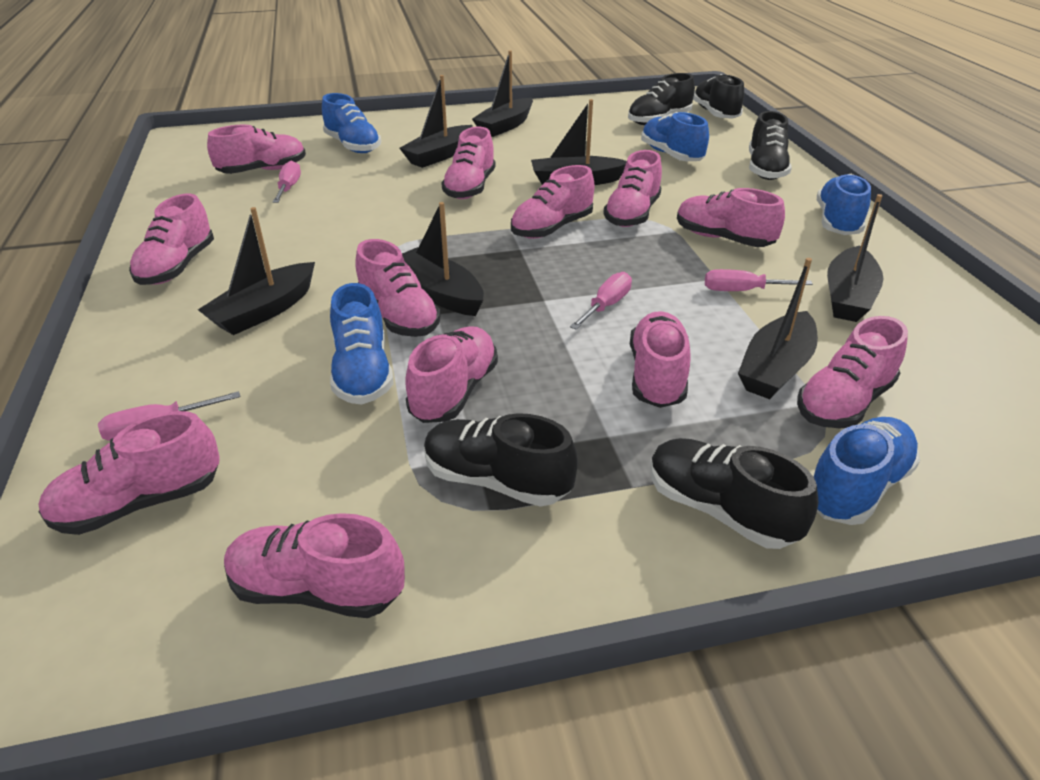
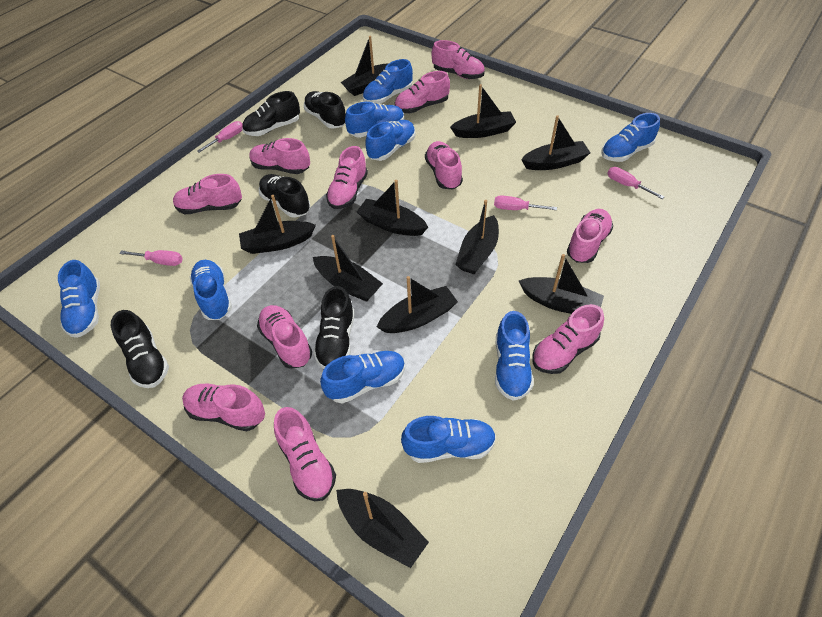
black boat: [198,207,315,335] [399,75,472,168] [402,202,484,316] [472,51,533,137] [531,99,627,185] [738,258,818,399] [827,194,884,322] = 7 -> [239,195,316,254] [313,235,383,302] [336,489,429,568] [341,36,389,96] [357,180,428,236] [377,276,458,333] [450,84,516,138] [455,200,499,274] [519,254,604,314] [521,115,590,170] = 10
blue shoe: [322,93,381,153] [330,283,394,405] [641,112,709,161] [813,417,920,525] [817,174,871,235] = 5 -> [58,260,100,338] [190,260,232,320] [320,351,405,404] [345,102,404,138] [363,59,413,104] [365,120,415,161] [401,416,496,463] [495,311,534,401] [601,113,660,162] = 9
pink shoe: [38,411,220,535] [129,193,214,285] [207,125,306,174] [224,513,405,618] [355,239,441,337] [405,326,498,423] [441,127,495,199] [511,165,594,239] [603,150,662,227] [630,311,691,408] [677,188,785,247] [797,316,908,428] = 12 -> [173,174,242,214] [182,383,265,431] [249,138,310,174] [257,305,312,369] [274,407,336,501] [326,146,368,209] [395,71,450,113] [425,141,463,190] [432,40,485,79] [532,304,604,374] [567,209,613,263] = 11

